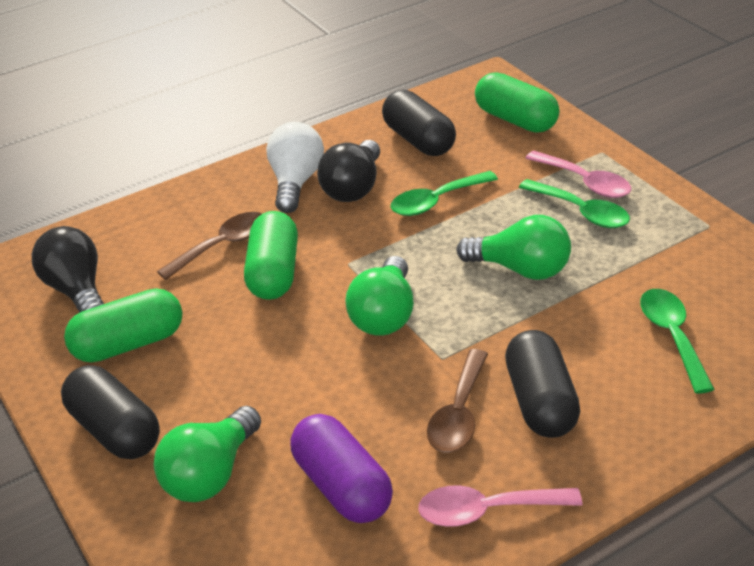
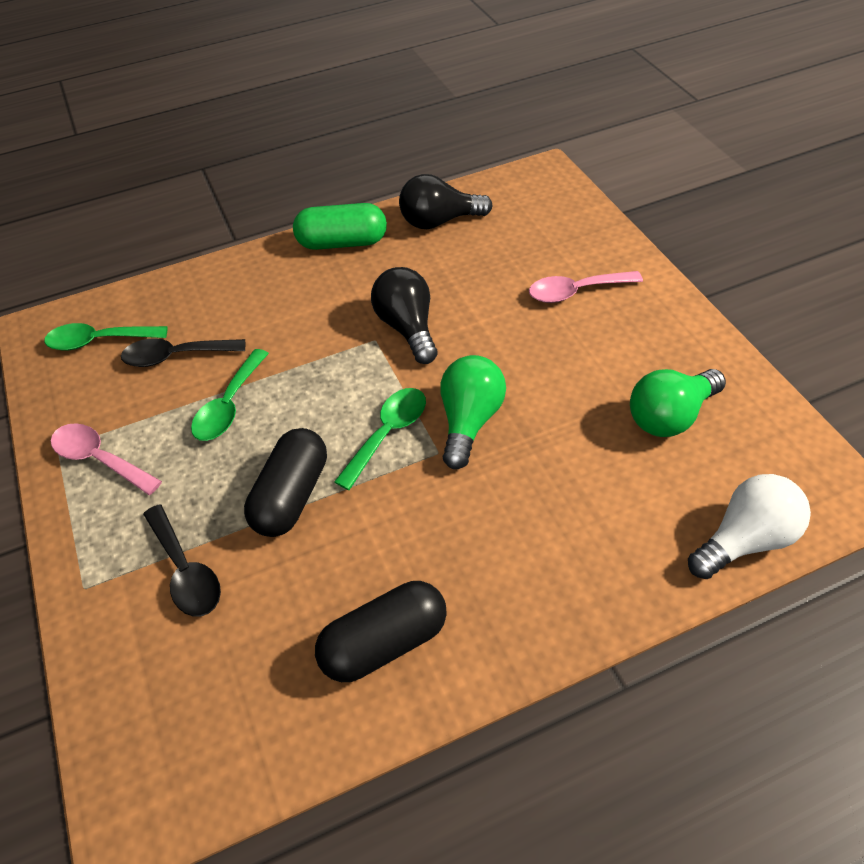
black capsule: [61,365,160,459] [382,90,456,156] [505,330,580,438] = 3 -> [244,428,327,537] [315,581,447,682] = 2
black spoon: none = 0 -> [121,338,245,367] [143,504,221,616] = 2
brown spoon: [157,212,262,280] [427,349,488,453] = 2 -> none = 0
green capsule: [64,288,183,363] [244,211,298,300] [475,72,559,133] = 3 -> [293,203,387,250] = 1
green light bulb: [154,406,261,502] [345,256,414,336] [456,215,571,280] = 3 -> [440,355,506,469] [630,369,726,437] = 2
purple capsule: [290,414,393,523] = 1 -> none = 0

